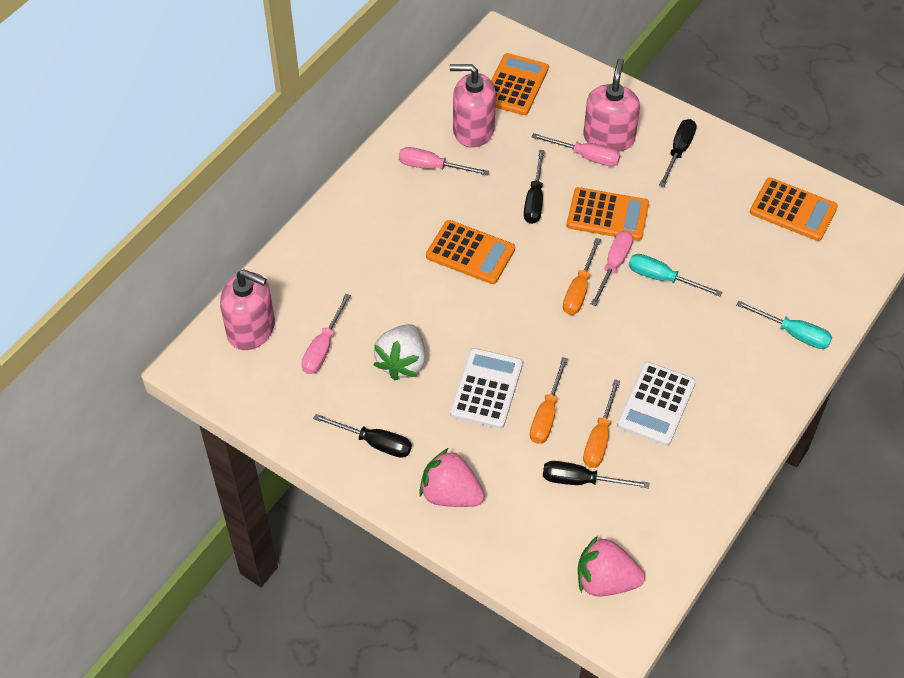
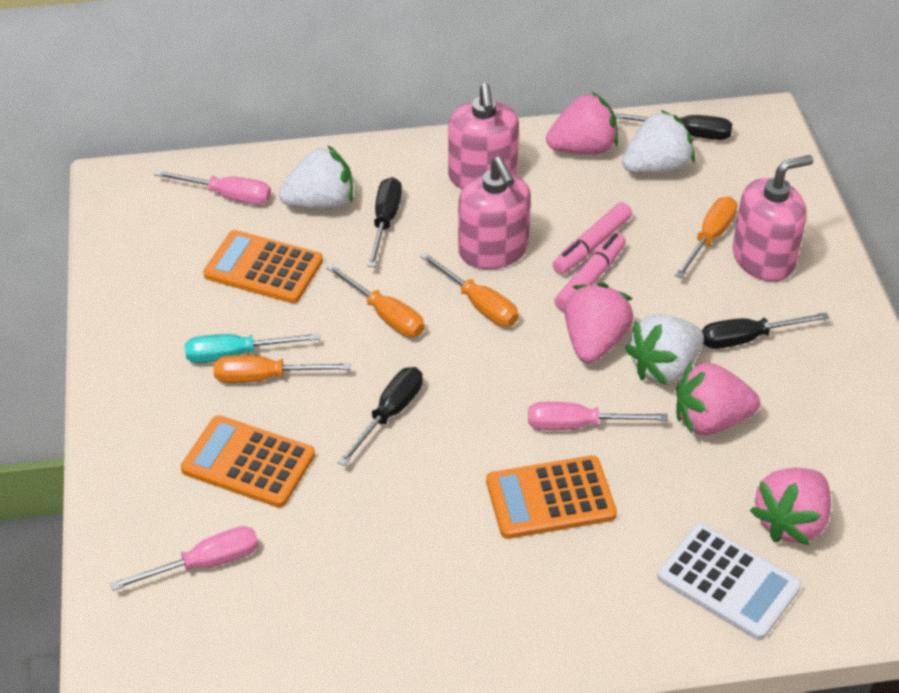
orange calculator: [426,220,515,284] [491,53,549,115] [567,187,649,241] [750,178,838,241] = 4 -> [181,415,315,508] [203,230,323,303] [486,455,617,539] = 3
orange screwdriver: [530,357,568,444] [563,238,601,315] [583,379,620,468] = 3 -> [214,355,350,383] [326,264,424,337] [420,252,518,327] [675,197,737,279] = 4
pink marker: none = 0 -> [552,202,632,274] [554,233,626,312] = 2
pink screwdriver: [301,294,351,374] [399,147,489,175] [532,133,620,166] [591,231,633,306] = 4 -> [110,526,258,591] [154,170,271,204] [528,402,668,430] = 3
pink strawberry: [419,448,485,507] [578,536,645,596] = 2 -> [546,92,618,154] [565,283,633,363] [676,361,760,435] [750,468,831,545] = 4
turquoise screwdriver: [629,254,722,297] [736,301,832,349] = 2 -> [185,333,320,363] = 1
white calculator: [450,348,523,429] [617,362,696,446] = 2 -> [657,524,801,640] = 1
white strawberry: [373,324,425,380] = 1 -> [279,145,353,210] [622,110,695,174] [625,314,704,385] = 3

